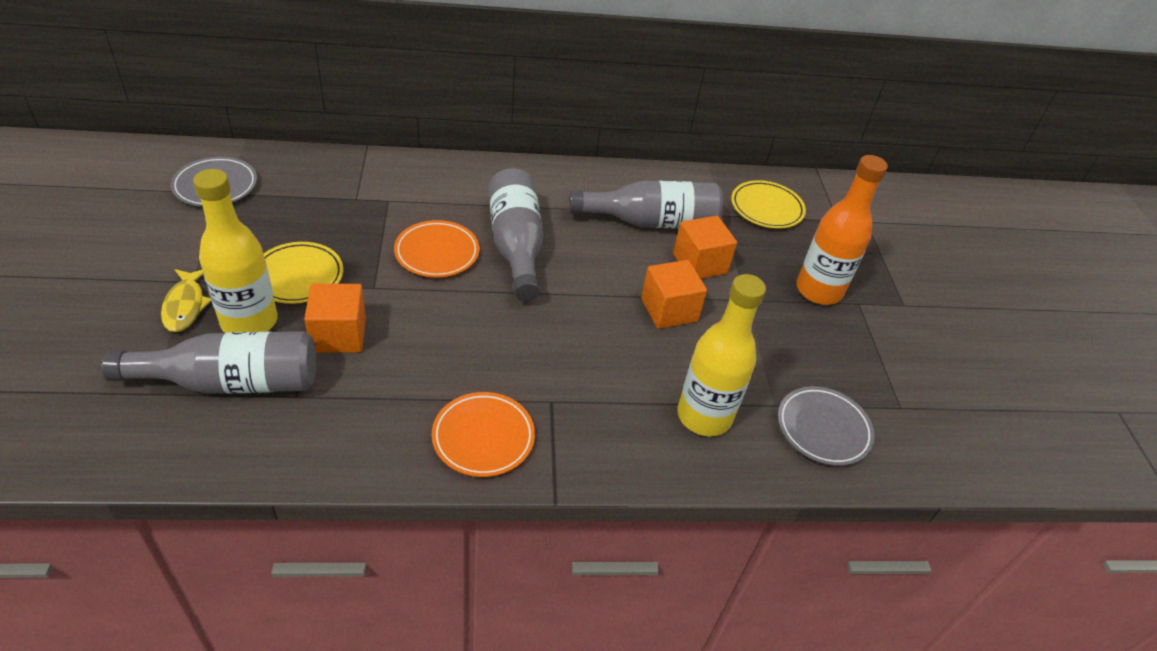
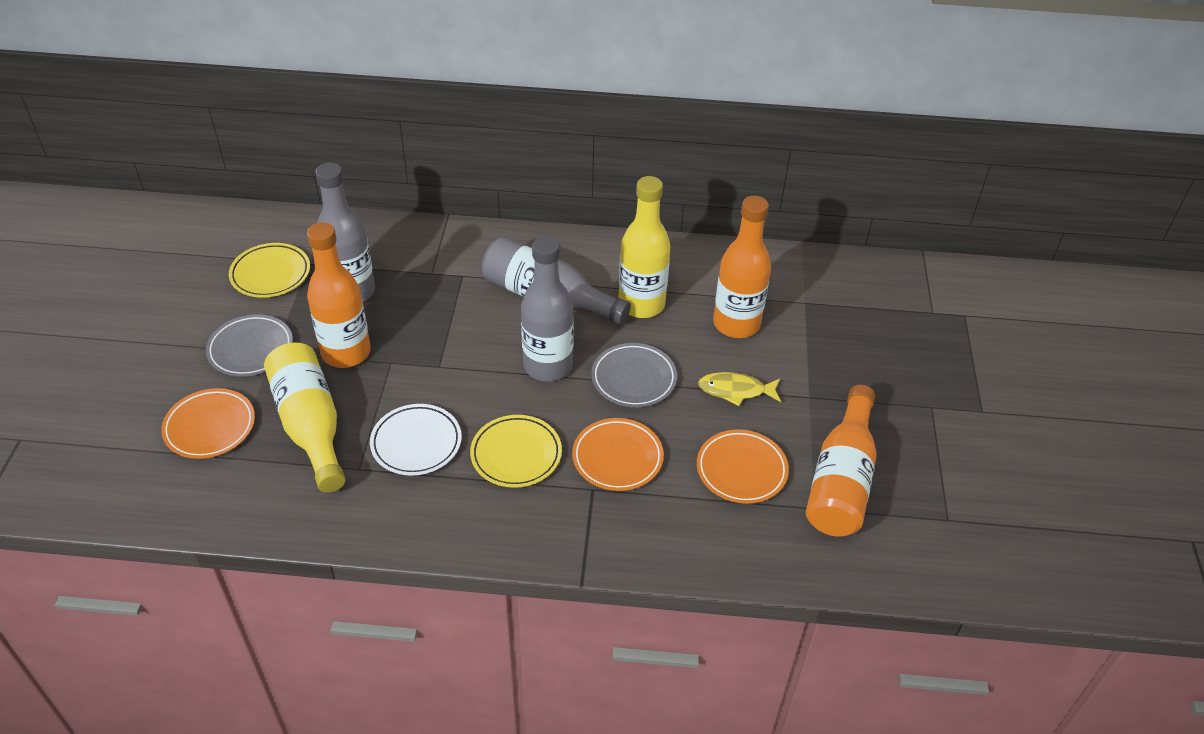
orange bottle: [796,155,888,305] = 1 -> [307,222,371,368] [713,196,771,338] [806,385,877,537] = 3
orange cube: [304,284,366,353] [641,260,707,329] [673,216,737,279] = 3 -> none = 0
orange plate: [394,220,480,278] [432,392,535,477] = 2 -> [161,388,255,459] [572,418,664,491] [697,429,789,504] = 3
white plate: none = 0 -> [370,404,462,476] = 1

